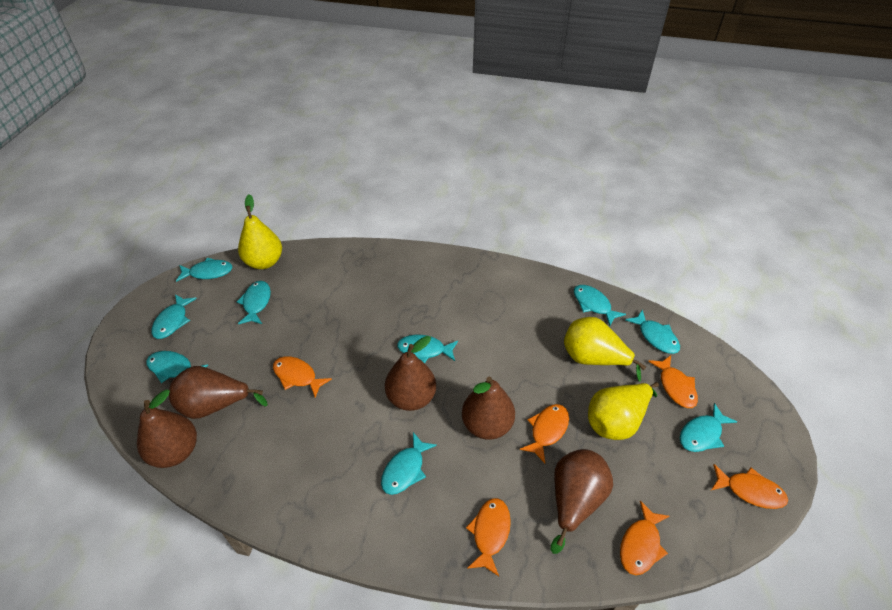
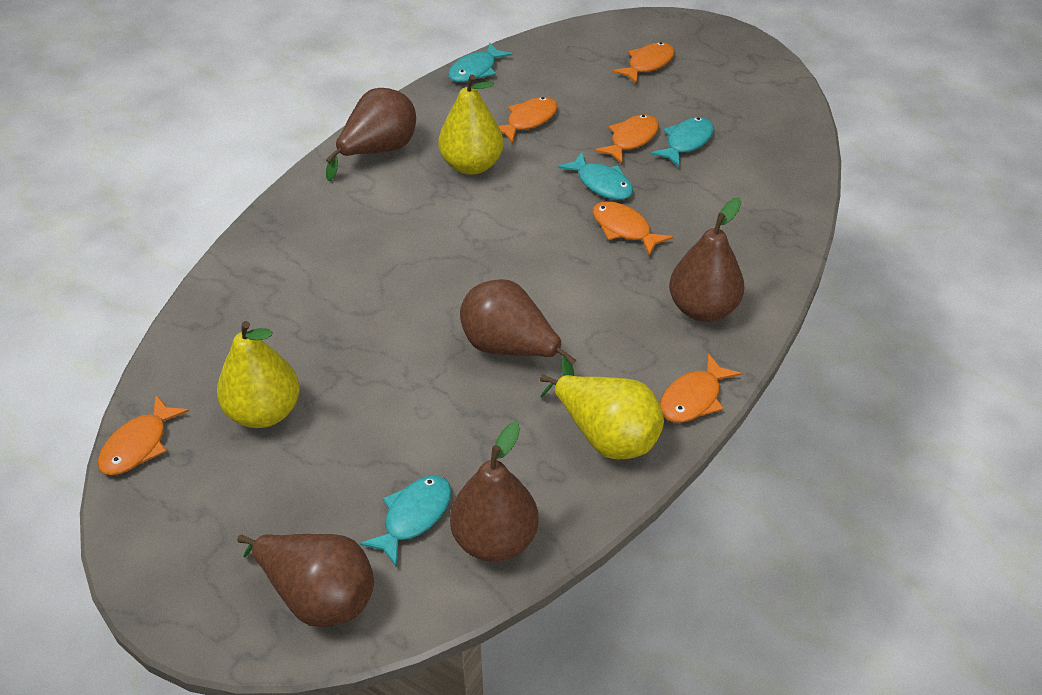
turquoise fish: [146,351,208,383] [152,294,197,339] [176,258,233,282] [237,281,271,324] [381,432,437,495] [397,335,458,363] [574,285,626,326] [625,309,680,354] [680,403,737,452] = 9 -> [360,475,451,566] [448,43,513,82] [558,152,633,200] [651,117,714,166] = 4

